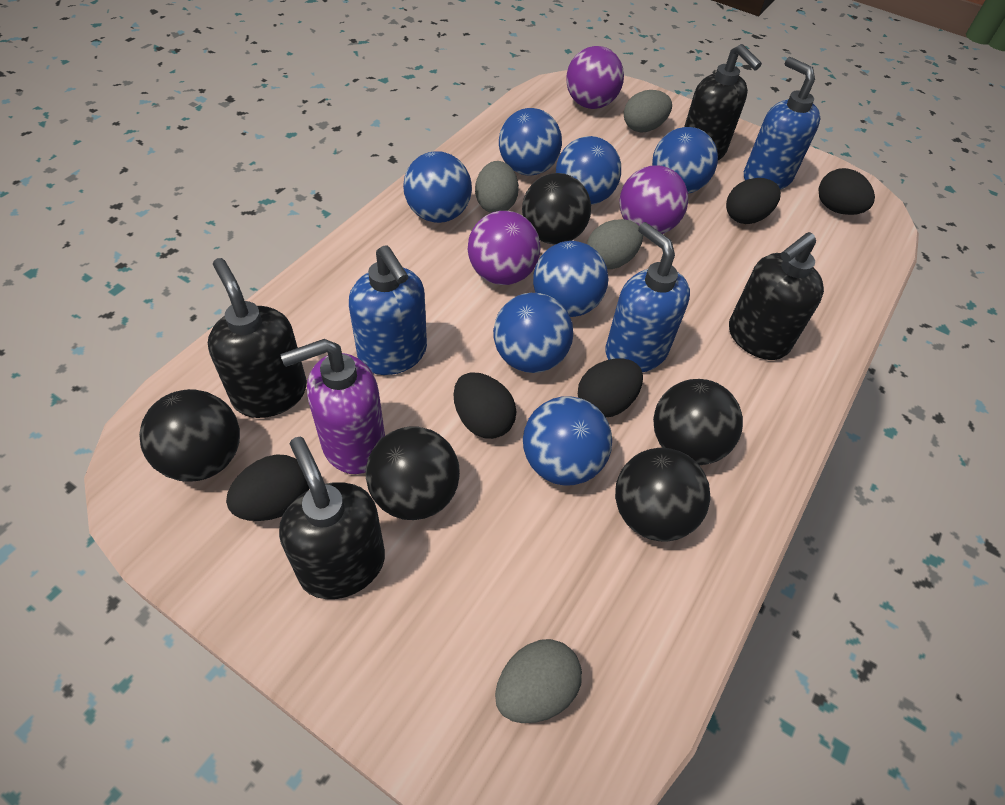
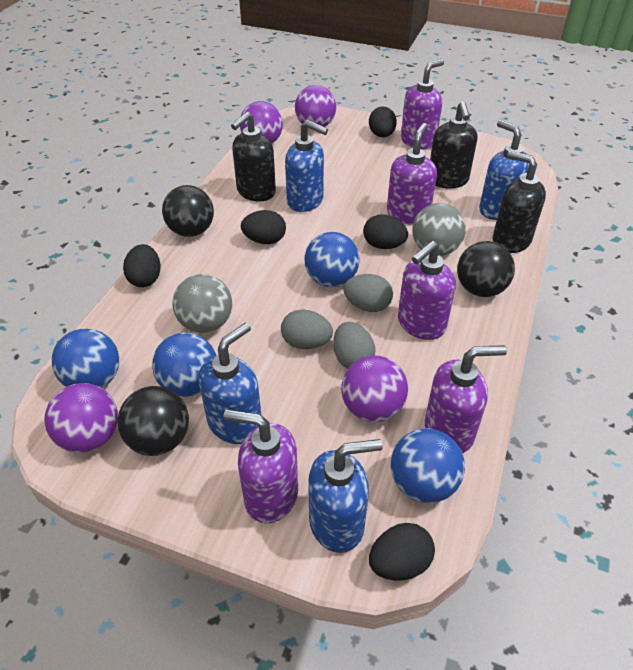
black ball: [139,389,240,481] [366,426,460,520] [522,173,591,245] [615,448,711,541] [653,379,743,465] = 5 -> [118,386,189,456] [162,185,214,237] [457,241,515,297] = 3
black soap dispenser: [208,258,307,418] [279,437,385,599] [684,44,762,160] [729,232,824,360] = 4 -> [231,112,276,201] [430,101,477,188] [493,151,546,253] = 3
blue ball: [403,151,472,223] [493,293,573,373] [499,108,562,175] [523,397,612,486] [533,241,608,317] [556,136,621,205] [652,127,718,194] = 7 -> [51,329,119,388] [152,332,217,397] [305,232,360,287] [391,428,465,503] = 4
blue soap dispenser: [349,245,427,375] [605,222,690,372] [744,57,820,190] = 3 -> [198,323,261,444] [285,120,328,212] [308,439,382,553] [479,120,529,220] = 4
grey ball: none = 0 -> [172,274,232,333] [412,203,466,256] = 2
grey egg: [475,161,519,213] [495,639,582,723] [587,219,643,269] [624,90,672,133] = 4 -> [281,310,333,349] [333,322,376,369] [343,274,393,312] = 3
purple ball: [468,211,540,285] [566,46,624,109] [619,166,688,234] = 3 -> [44,383,118,453] [240,101,283,143] [295,85,336,127] [341,355,408,422] = 4
purple soap dispenser: [280,339,385,474] = 1 -> [224,410,298,524] [387,123,437,225] [398,241,456,340] [401,59,444,150] [425,345,507,453] = 5

